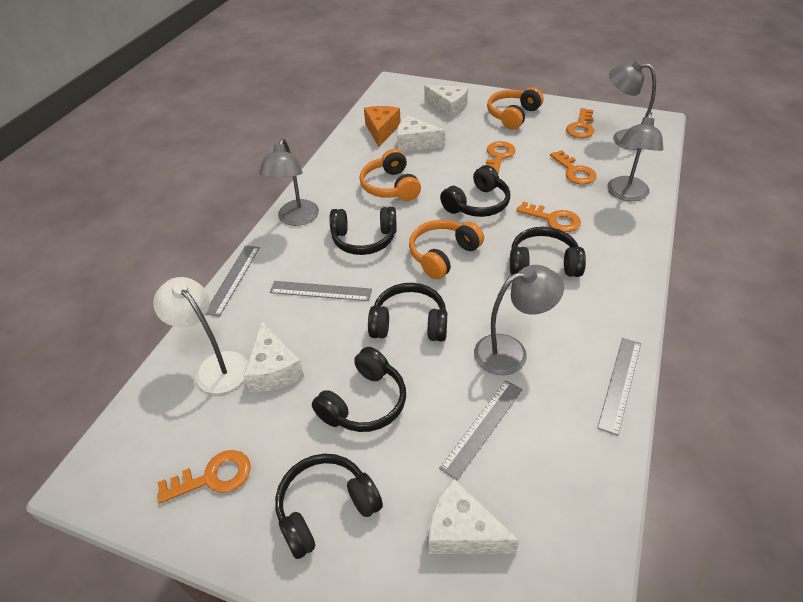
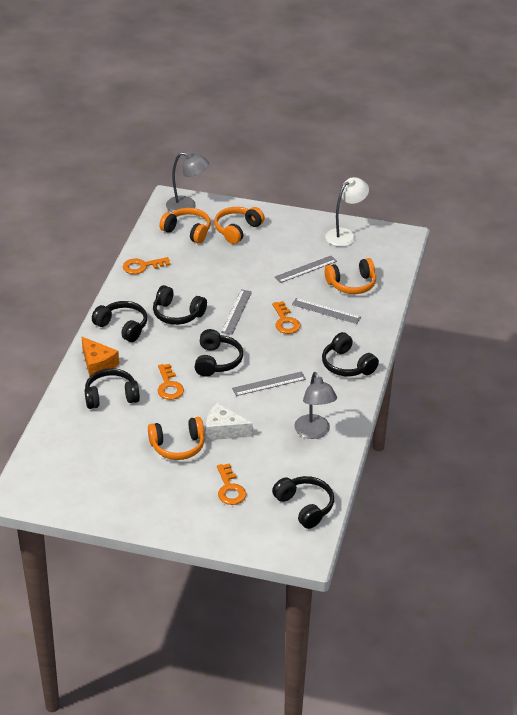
grey lamp: [259,138,319,226] [474,265,564,375] [607,112,663,201] [609,60,656,150] = 4 -> [166,151,209,212] [294,372,337,439] = 2
orange headphones: [360,149,421,201] [409,220,484,280] [487,87,544,130] = 3 -> [148,417,204,460] [159,208,211,244] [214,207,265,244] [325,258,376,294] = 4
orange key: [157,450,251,503] [486,141,515,173] [516,202,581,232] [550,150,597,185] [566,108,594,138] = 5 -> [123,257,170,274] [158,364,184,400] [217,463,246,505] [272,301,300,334] = 4
white cheese: [243,322,304,392] [397,116,445,152] [424,85,468,119] [429,479,520,554] = 4 -> [206,403,253,440] = 1

